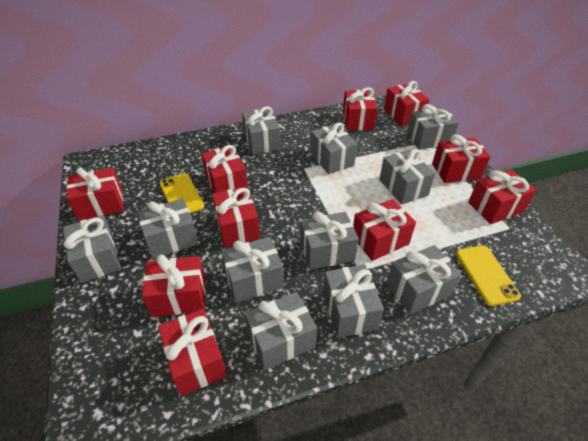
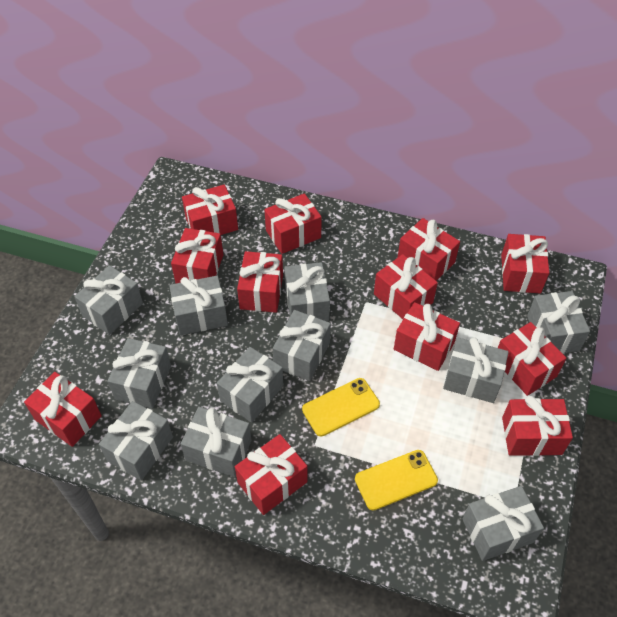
red gift: [66,167,123,221] [142,255,206,317] [158,309,227,396] [201,145,248,193] [212,187,260,247] [343,87,378,131] [353,199,416,261] [384,81,429,126] [432,134,491,183] [468,169,537,224] = 10 -> [24,372,102,447] [171,228,223,283] [182,185,238,235] [235,434,307,515] [237,251,283,313] [264,193,322,254] [374,254,438,319] [394,302,460,371] [398,218,460,281] [498,322,566,396] [501,234,549,294] [502,396,573,456] = 12

